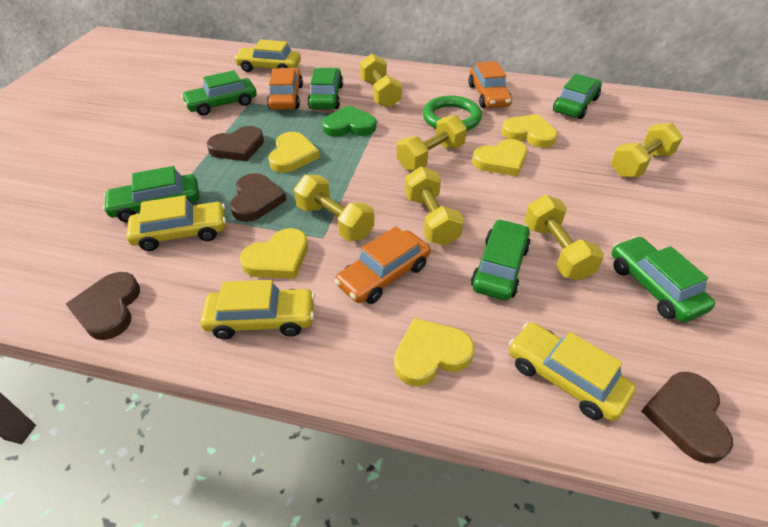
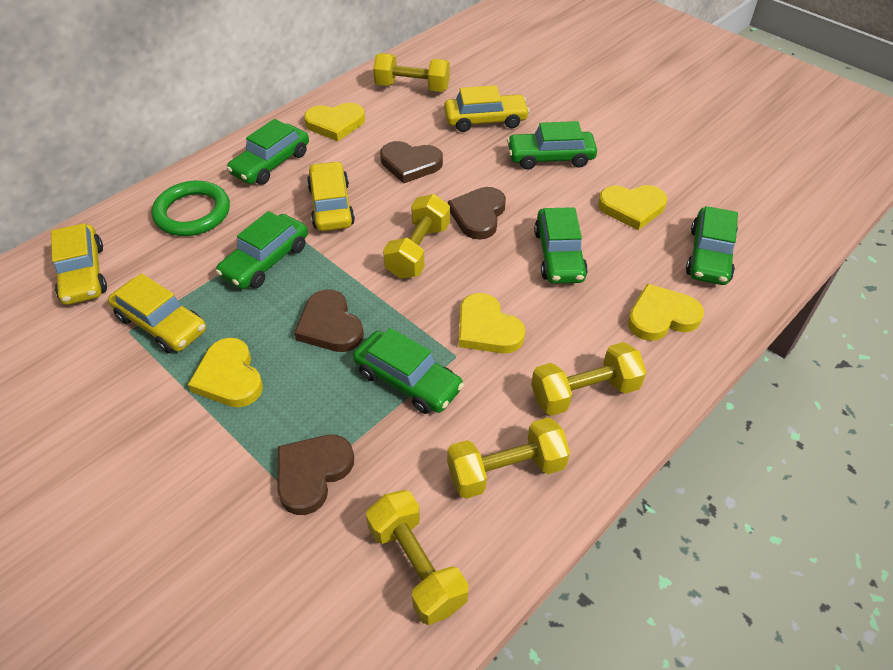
green heart: [322,105,376,137] = 1 -> none = 0
orange car: [267,68,303,110] [334,226,431,304] [468,61,512,108] = 3 -> none = 0
yellow dumbbell: [294,175,374,241] [360,54,402,108] [397,115,467,171] [405,167,464,246] [524,195,604,281] [611,123,683,177] = 6 -> [366,490,468,625] [373,53,450,92] [383,194,450,279] [447,417,570,499] [531,342,646,416] = 5

